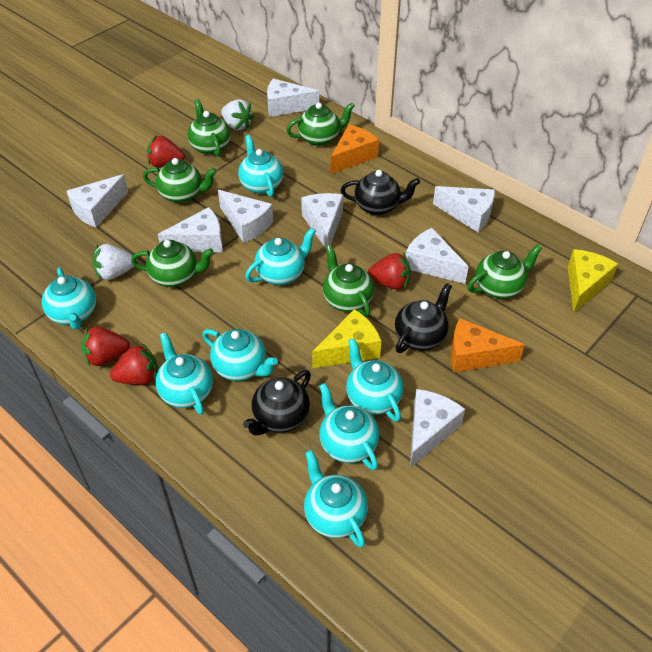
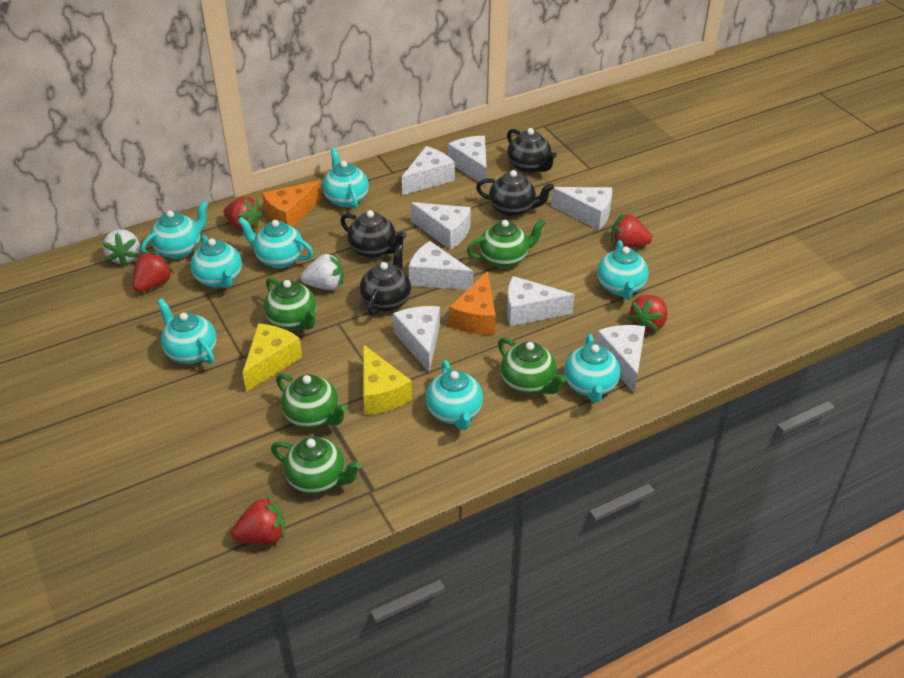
black teapot: [243,370,311,436] [341,170,420,215] [395,283,452,353] = 3 -> [340,210,407,259] [360,244,411,316] [476,170,554,217] [507,128,557,174] = 4
green teapot: [131,240,214,287] [143,158,217,203] [188,99,231,157] [286,102,355,146] [323,245,374,317] [468,244,543,299] = 6 -> [264,277,317,330] [271,437,362,494] [276,373,347,428] [467,219,546,268] [498,337,566,394] = 5
red strawberry: [81,327,130,367] [110,343,158,385] [147,135,185,168] [368,253,411,289] = 4 -> [133,251,174,292] [223,197,263,231] [231,496,285,544] [611,213,652,248] [628,295,667,332] = 5

